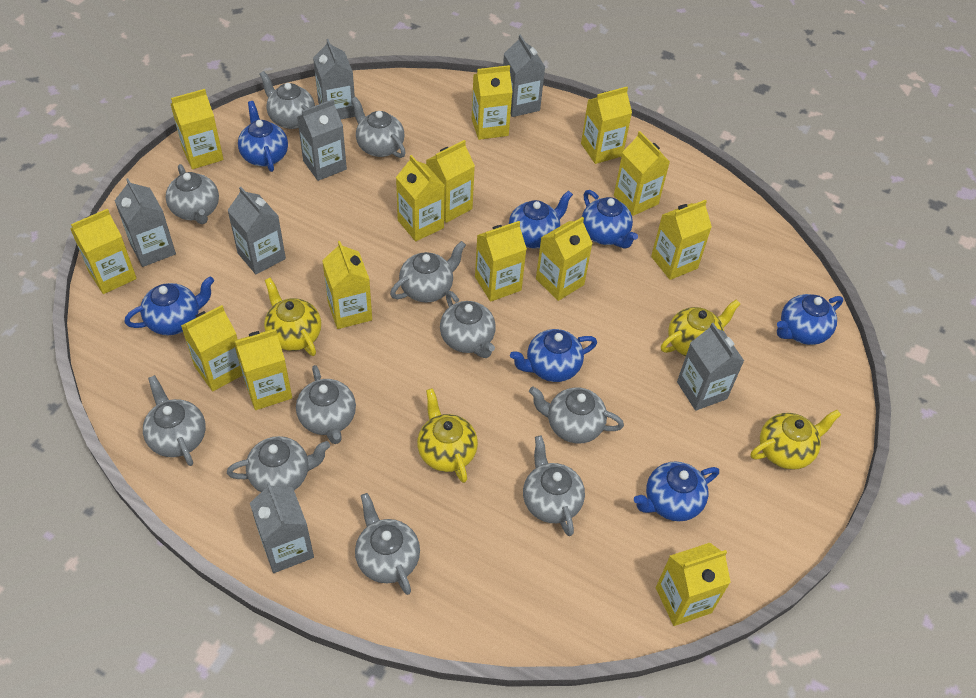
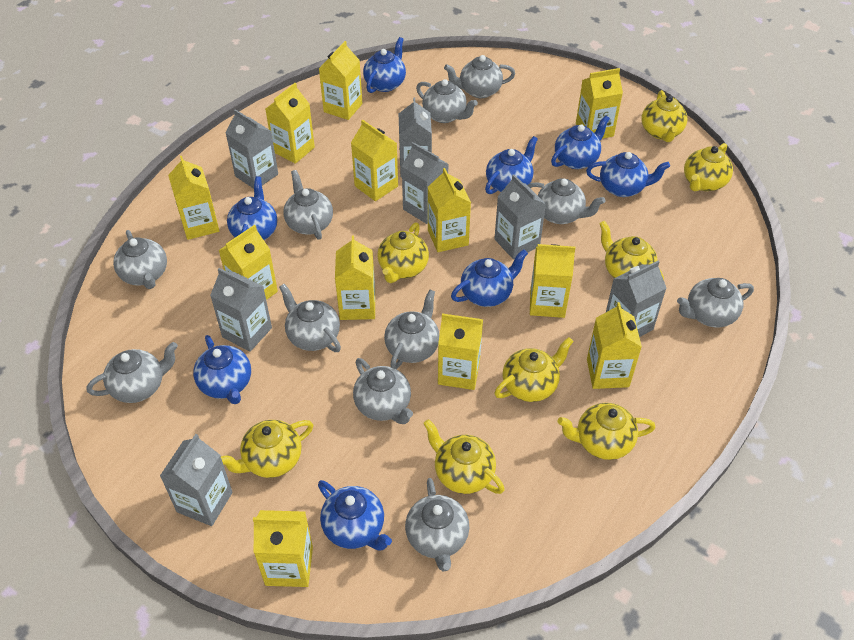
blue teapot: [125,276,214,335] [238,101,288,172] [509,190,573,248] [510,329,597,382] [582,190,638,248] [634,461,719,521] [777,294,843,345] = 7 -> [193,335,251,404] [227,176,277,240] [318,480,392,551] [363,37,406,93] [451,249,528,307] [485,136,538,194] [551,116,610,169] [586,152,670,197] = 8
yellow carton: [70,209,137,294] [171,89,224,169] [181,305,243,391] [234,329,292,410] [322,241,372,329] [396,155,445,241] [426,140,475,223] [472,65,512,140] [475,221,527,302] [536,217,593,301] [581,87,632,164] [614,131,670,216] [651,200,712,280] [656,543,731,626] = 14 -> [168,156,219,240] [218,225,278,300] [253,510,313,587] [265,83,315,164] [319,41,362,120] [335,235,375,320] [351,120,398,201] [428,168,471,252] [438,314,483,390] [530,244,575,318] [576,68,623,139] [587,302,642,389] = 12
yellow teapot: [264,277,321,356] [417,388,478,483] [661,299,740,356] [751,410,841,470] = 4 -> [221,420,313,478] [377,222,429,283] [423,419,505,494] [494,337,574,402] [558,403,656,460] [599,221,664,280] [641,90,688,142] [684,143,733,192] = 8

